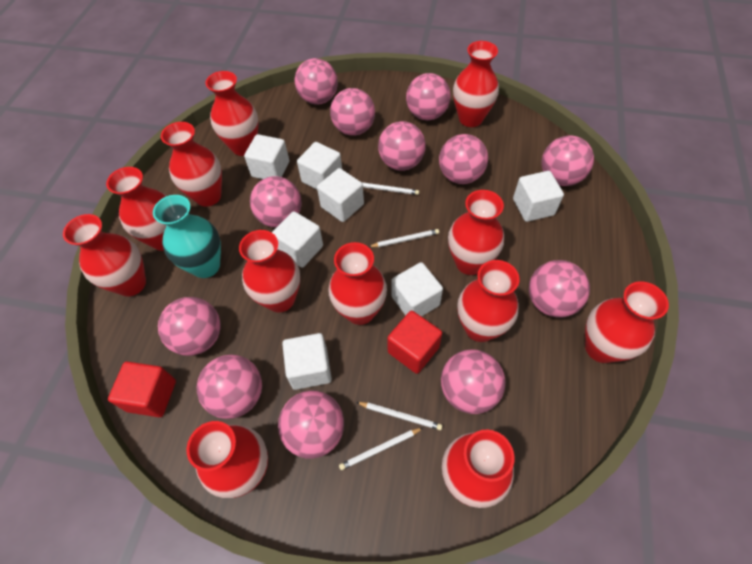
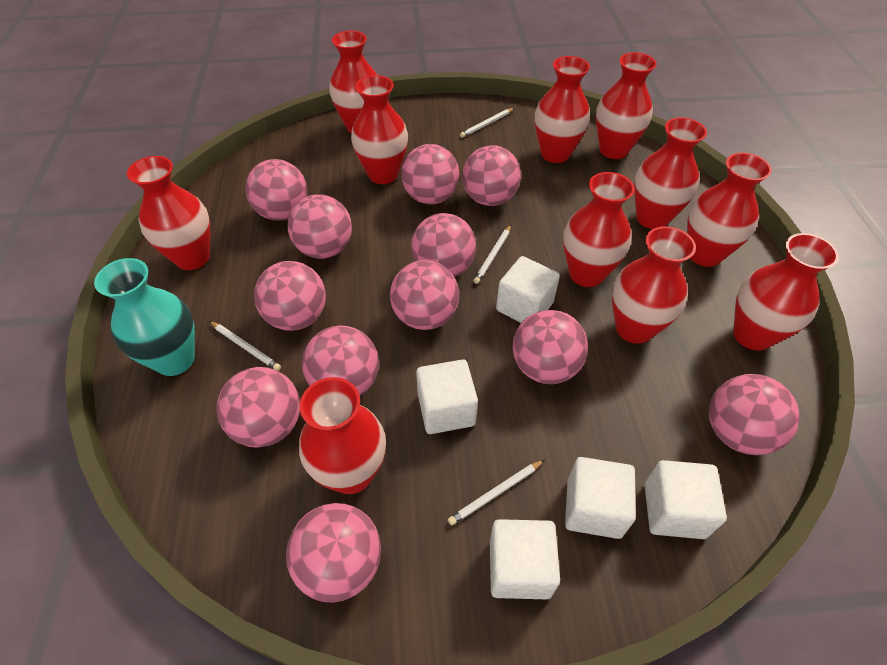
red cube: [108,362,176,417] [387,311,442,374] = 2 -> none = 0
red vase: [63,214,146,296] [106,167,166,251] [161,122,222,207] [187,421,268,498] [206,71,258,156] [239,230,300,312] [328,242,387,325] [442,430,515,508] [448,190,504,275] [453,41,499,127] [457,260,520,342] [585,281,669,363] = 12 -> [127,156,210,270] [299,377,386,494] [329,31,377,133] [351,75,408,184] [535,56,590,163] [563,172,635,287] [596,52,657,159] [612,226,696,344] [634,117,707,229] [687,153,772,267] [733,233,839,351] = 11
white cube: [244,134,289,179] [272,211,323,268] [282,333,332,390] [297,142,342,189] [317,168,364,222] [391,262,443,317] [513,171,564,222] = 7 -> [416,359,478,434] [490,519,560,599] [496,256,560,323] [565,457,636,539] [644,460,727,539] = 5

